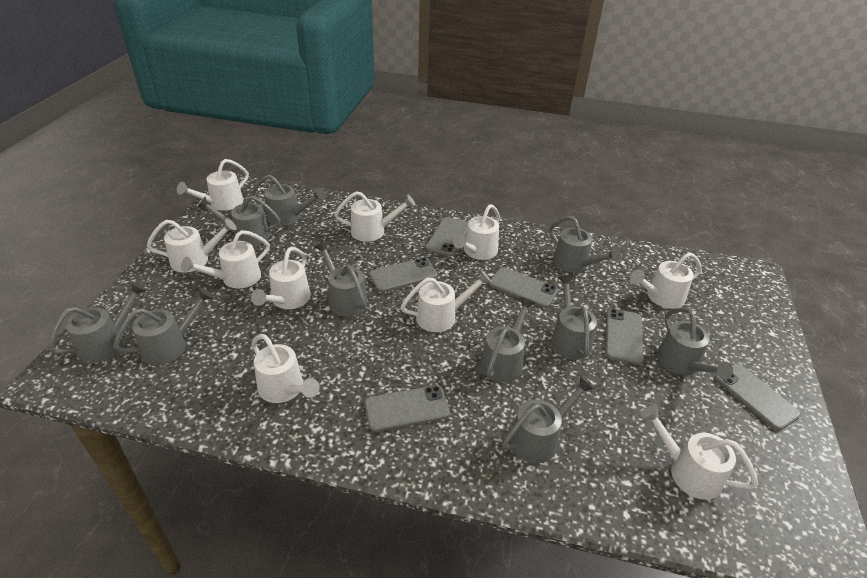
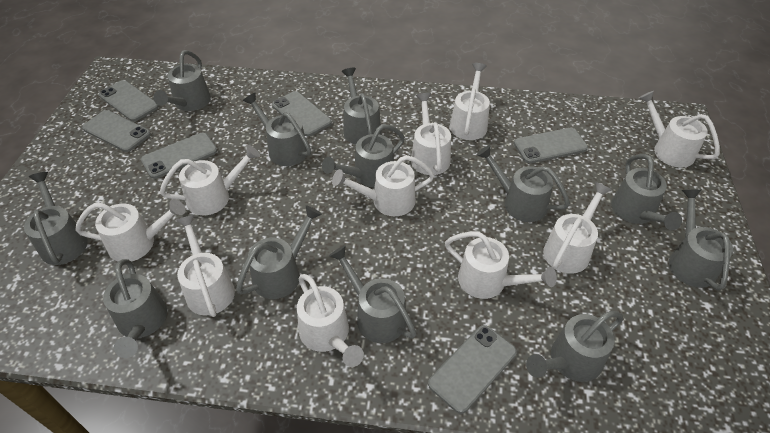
grey watering can: [48,282,147,363] [113,288,214,365] [197,196,281,246] [252,175,325,226] [315,241,367,316] [480,297,535,382] [502,376,594,463] [549,216,621,272] [551,276,597,360] [657,308,733,380] = 10 -> [24,172,88,265] [103,259,167,358] [154,50,211,111] [236,206,322,299] [243,93,311,166] [322,124,405,187] [329,245,417,343] [341,68,381,145] [476,145,570,222] [526,311,623,382] [611,154,682,230] [669,190,733,291] = 12

